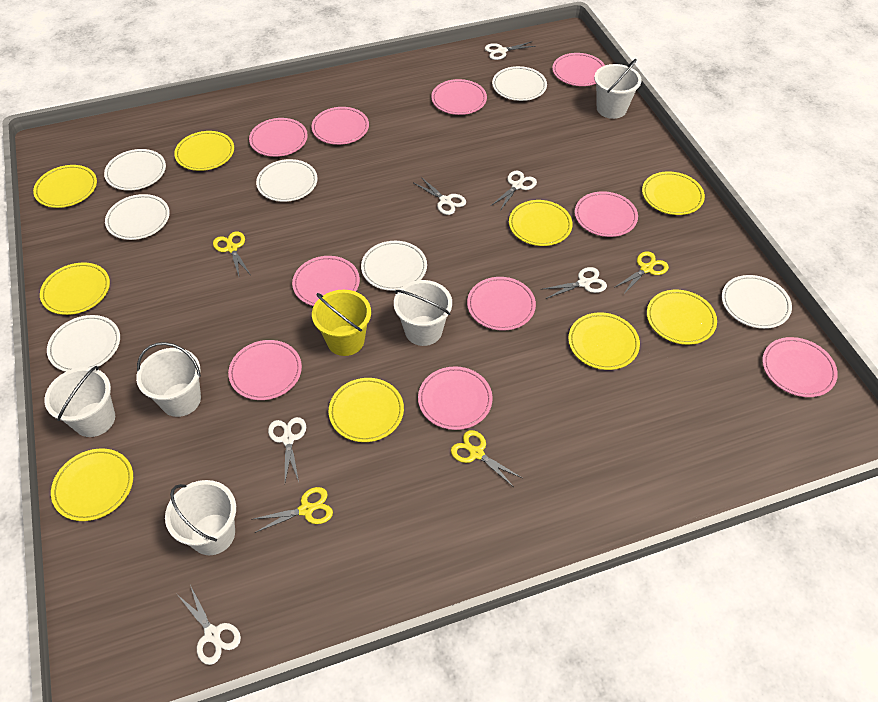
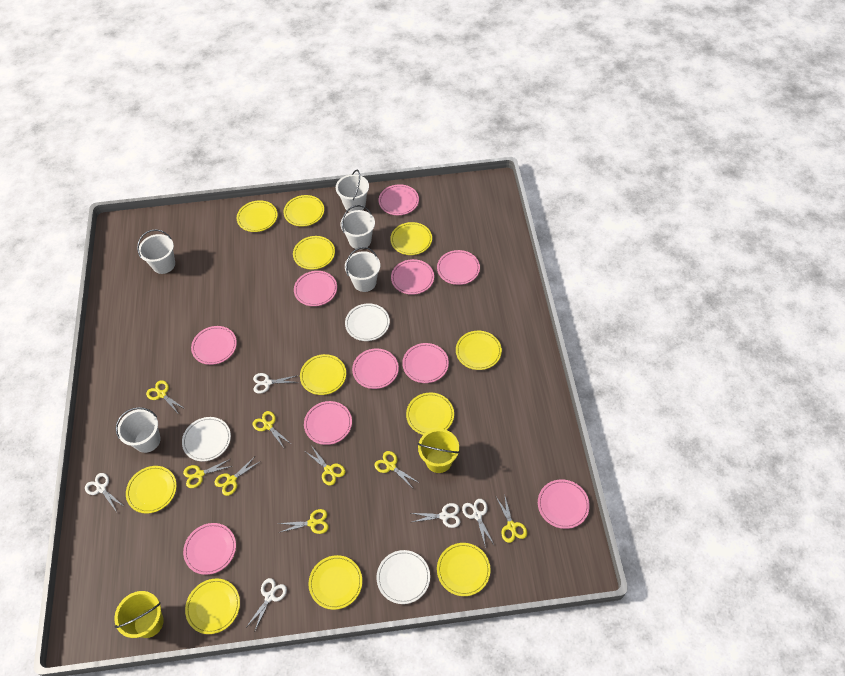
white plate: [47,315,120,372] [104,149,166,191] [105,194,170,240] [256,159,317,202] [361,241,427,291] [492,66,547,101] [722,275,792,329] = 7 -> [182,417,231,461] [345,303,390,341] [376,550,430,604] = 3
white scissors: [178,585,241,665] [268,417,306,482] [414,177,466,215] [485,41,535,60] [491,170,537,210] [543,267,607,299] = 6 -> [85,473,125,512] [247,578,287,630] [253,373,298,394] [412,503,461,528] [462,499,494,548] = 5
yellow bucket: [312,290,371,356] = 1 -> [115,591,164,638] [418,429,460,473] = 2
yellow plate: [33,165,97,208] [40,263,110,315] [51,448,133,521] [174,131,234,171] [329,378,404,442] [509,200,573,246] [568,313,640,370] [642,171,705,215] [647,290,717,345] = 9 -> [126,466,177,514] [185,578,240,634] [237,200,278,232] [284,195,324,226] [293,236,335,270] [300,354,346,395] [309,555,362,610] [390,222,432,255] [406,393,454,435] [437,543,491,596] [456,331,502,370] = 11
yellow scissors: [213,231,250,276] [254,487,333,533] [451,430,522,487] [614,251,669,295] = 4 -> [146,380,185,413] [183,459,232,488] [214,457,261,496] [253,411,291,448] [278,509,329,534] [306,447,345,485] [374,451,419,487] [496,493,527,543] = 8

